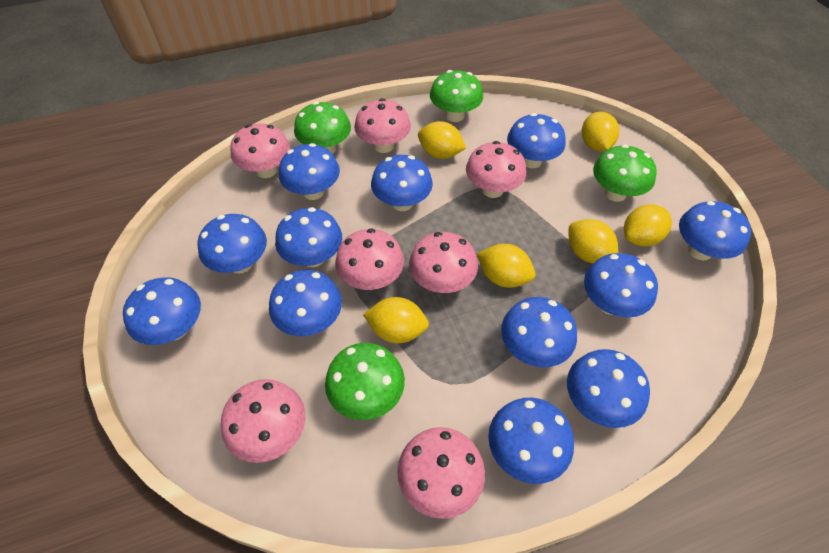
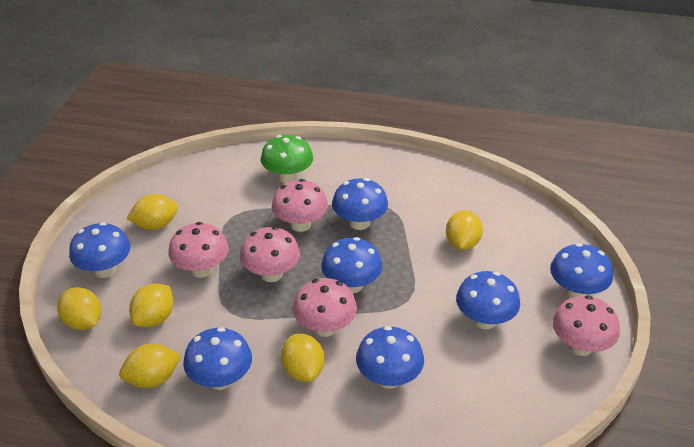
blue mushroom: [123,277,201,345] [197,214,267,274] [269,270,342,336] [275,207,342,267] [279,143,340,200] [371,155,433,211] [488,398,574,484] [501,297,577,367] [507,113,566,168] [567,349,650,428] [584,253,658,317] [679,201,751,260] = 12 -> [69,222,130,278] [183,327,252,390] [321,237,382,293] [332,178,388,230] [356,326,424,389] [456,271,520,329] [550,243,613,298] = 7
green mushroom: [294,102,351,154] [325,343,405,420] [430,70,483,122] [593,144,657,202] = 4 -> [261,135,313,183] = 1
pink mushroom: [221,379,305,463] [230,123,290,178] [335,228,404,290] [354,98,411,153] [397,427,485,519] [409,232,478,293] [466,141,526,198] = 7 -> [168,222,229,278] [240,227,300,282] [272,179,328,232] [293,278,357,337] [553,295,620,356] = 5

